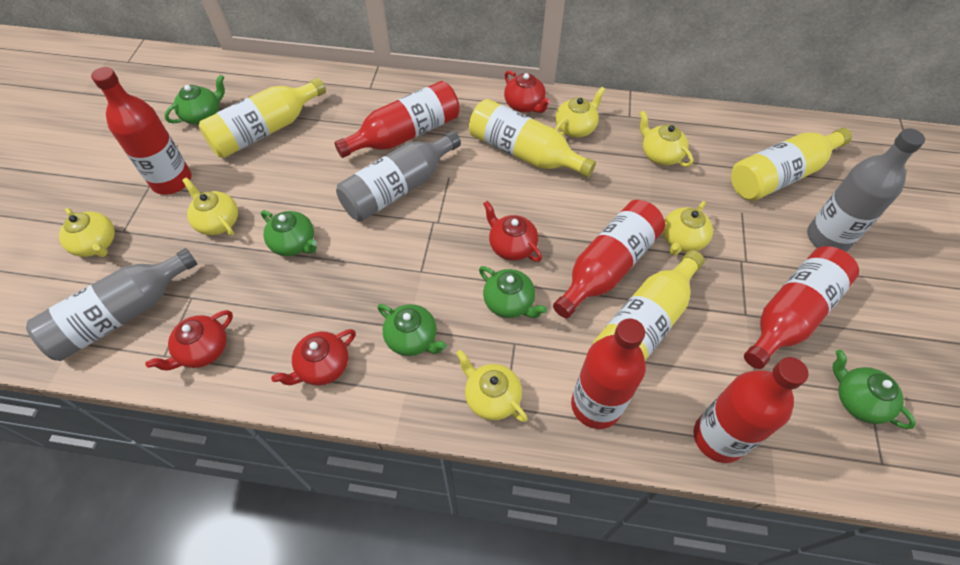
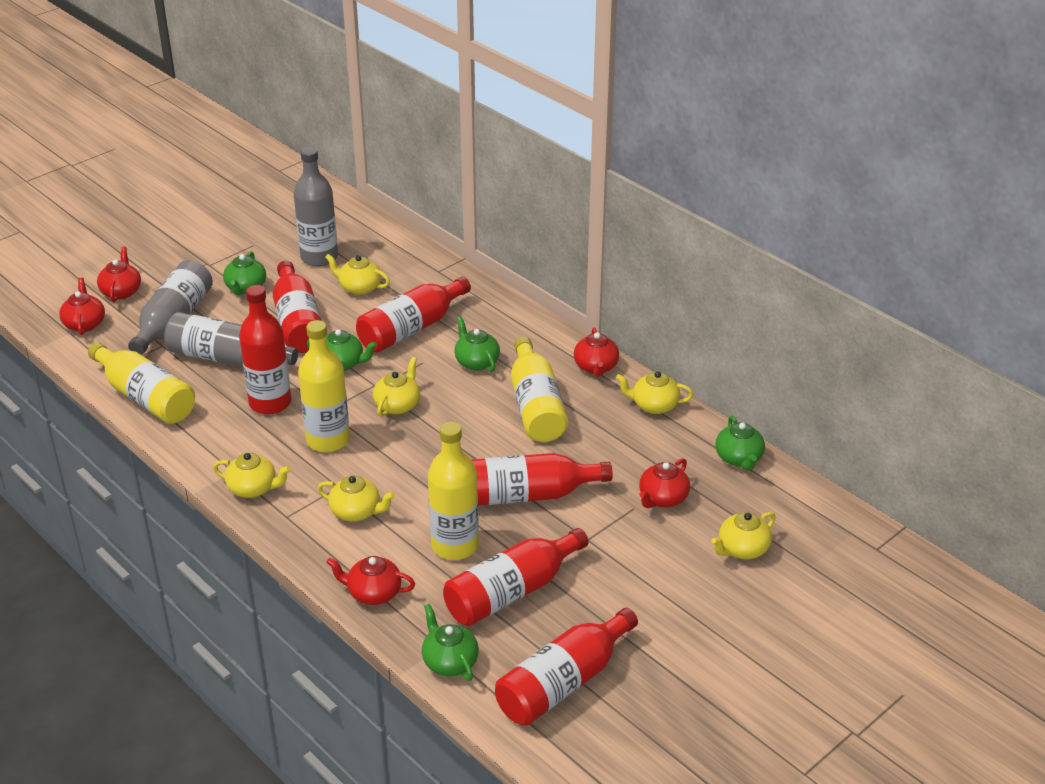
red teapot: [145,310,233,371] [271,329,356,385] [483,201,542,262] [504,70,551,113] = 4 -> [59,278,105,335] [97,247,141,302] [326,556,415,605] [574,328,619,377] [639,458,690,508] = 5

